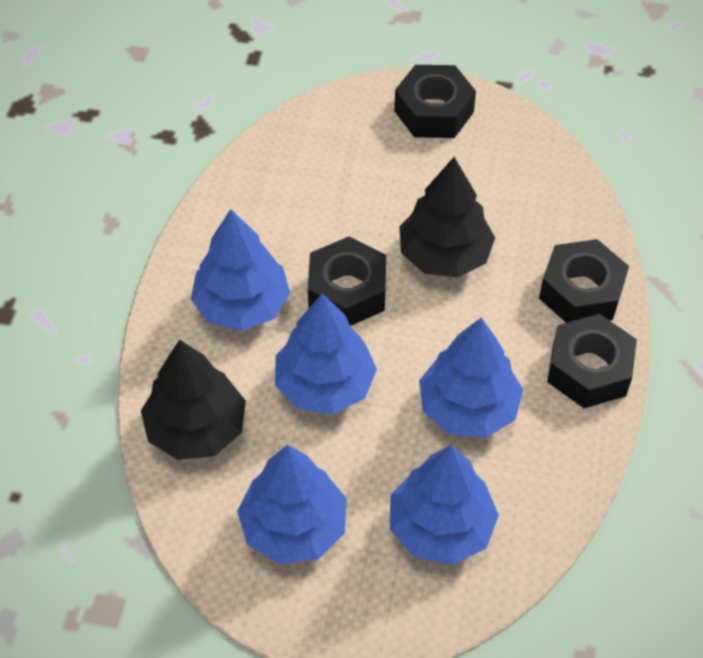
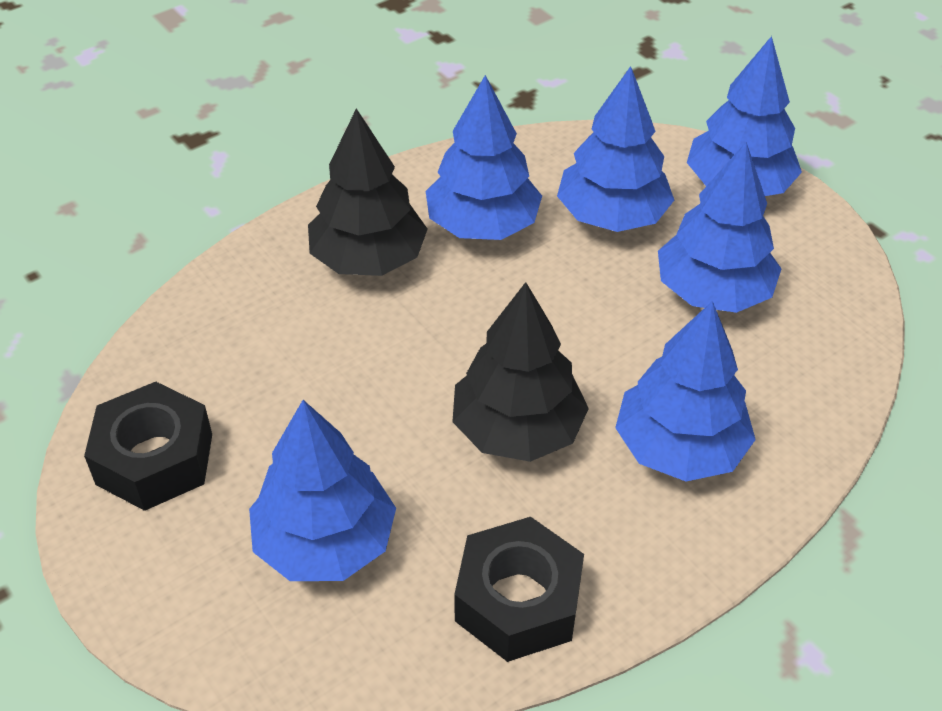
black nut: [308,237,386,326] [394,65,476,138] [539,239,629,323] [547,314,637,408] = 4 -> [84,382,212,511] [454,517,584,662] = 2
blue tree: [191,209,290,331] [237,445,347,564] [275,293,377,414] [390,445,499,565] [419,318,523,438] = 5 -> [249,400,396,581] [426,75,542,240] [557,66,674,232] [615,301,756,482] [658,142,781,313] [687,36,802,196] = 6

